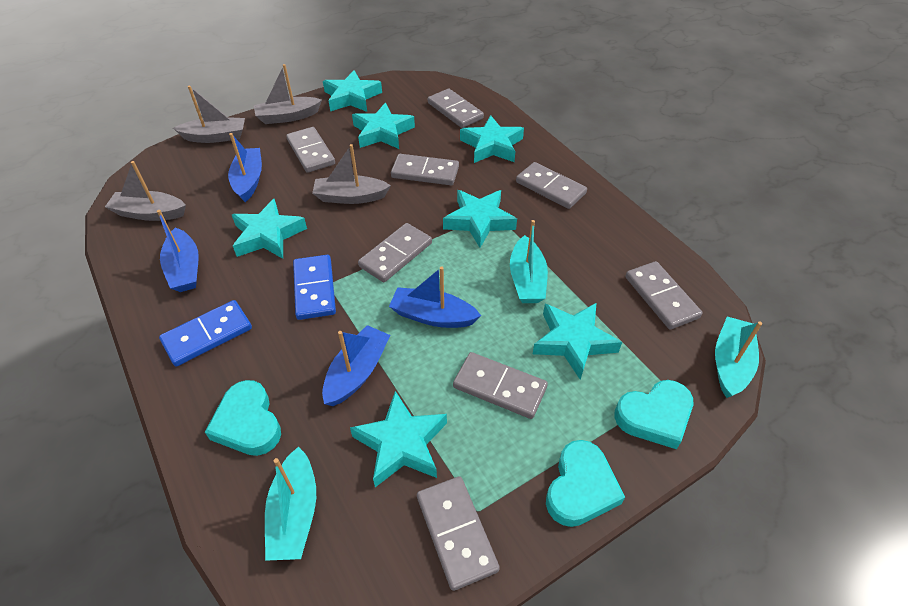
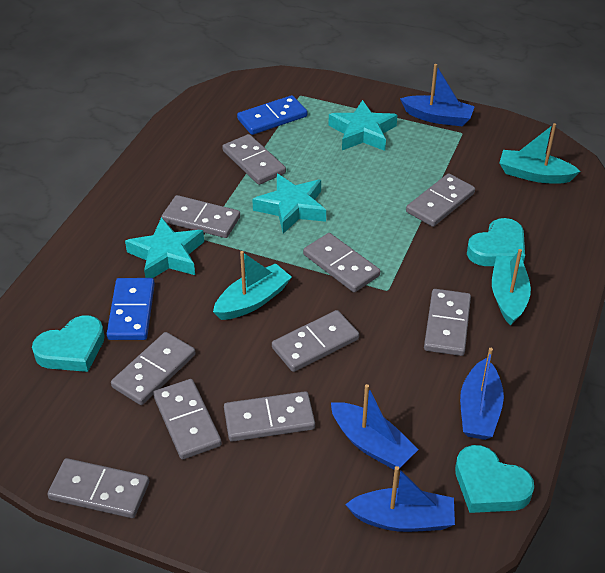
grey boat: [105,161,186,221] [173,86,245,143] [254,64,322,124] [312,144,391,204] = 4 -> none = 0
grey domino: [286,127,335,173] [358,223,432,282] [391,154,459,185] [417,476,500,591] [428,89,484,128] [453,352,548,419] [516,162,587,209] [625,261,703,329] = 8 -> [47,458,149,518] [111,332,195,405] [153,379,222,459] [162,195,240,238] [222,134,286,185] [224,391,315,442] [272,310,359,372] [303,233,380,292] [406,173,475,227] [424,289,471,356] = 10
turquoise star: [232,199,307,259] [323,70,382,112] [350,391,447,487] [352,103,415,149] [443,190,517,248] [460,115,524,163] [533,303,622,380] = 7 -> [125,217,204,278] [252,174,326,234] [328,100,397,151] = 3

